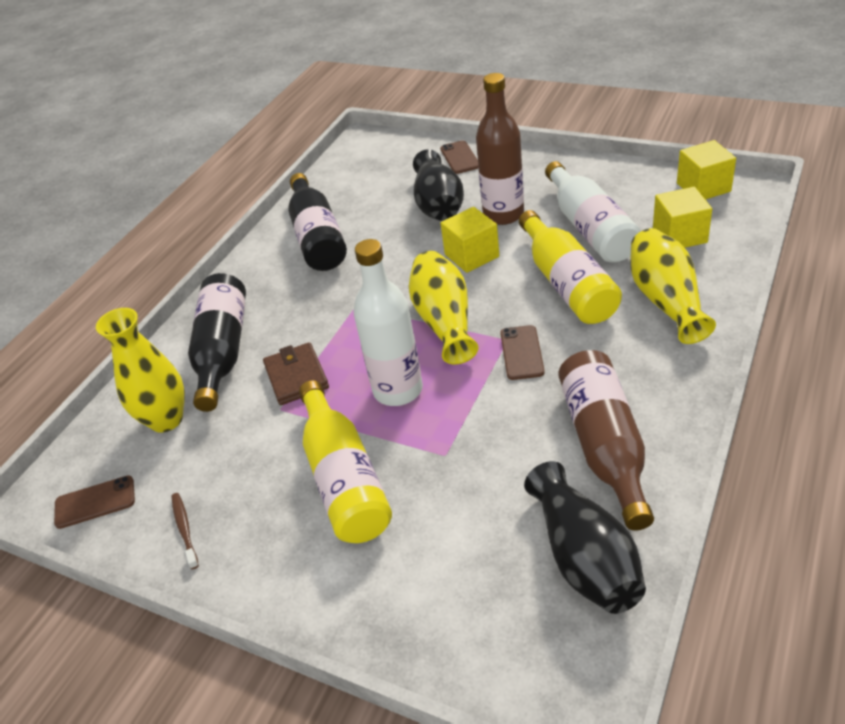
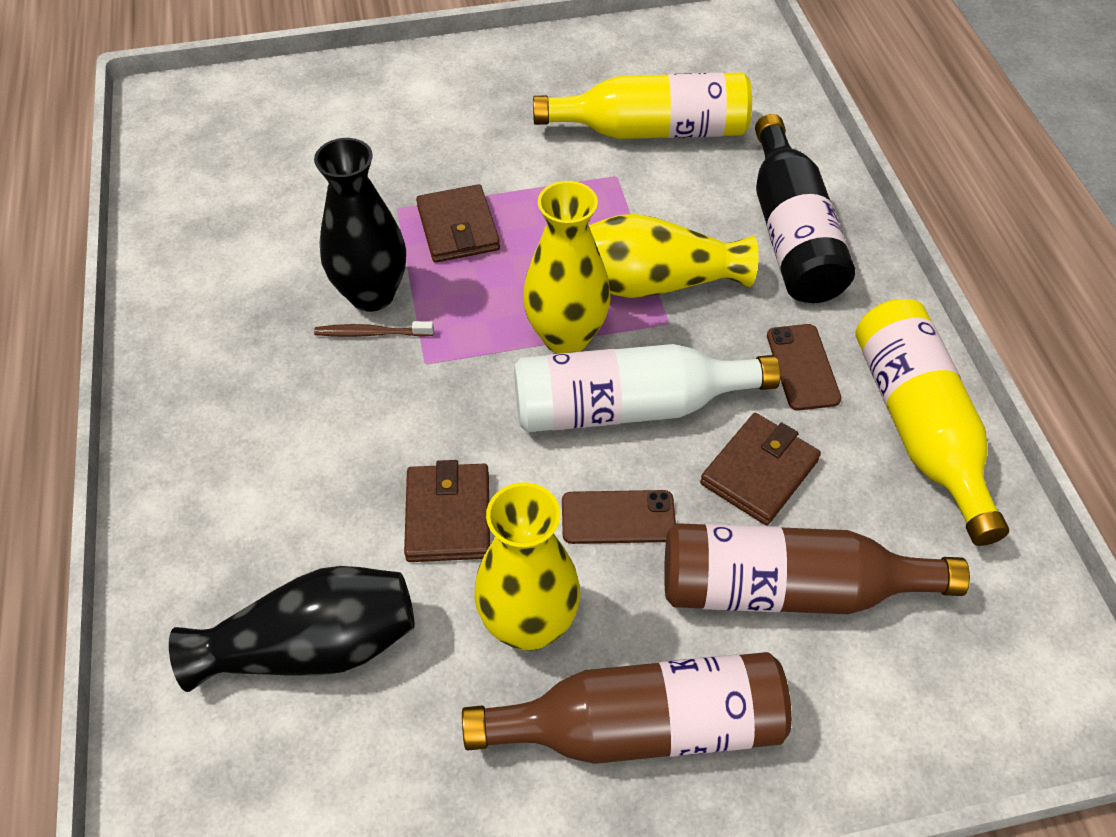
black bottle: [188,273,246,412] [288,173,347,271] = 2 -> [755,114,855,303] = 1
brown phone: [54,475,135,529] [440,140,479,174] [500,325,545,380] = 3 -> [562,490,676,544] [767,324,841,411] = 2
brown wallet: [263,342,329,405] = 1 -> [404,460,490,562] [416,184,500,263] [700,413,821,525] = 3
white bottle: [354,239,423,406] [545,161,641,263] = 2 -> [514,344,781,432] = 1
yellow cube: [441,207,499,273] [653,187,712,248] [677,140,736,199] = 3 -> none = 0

